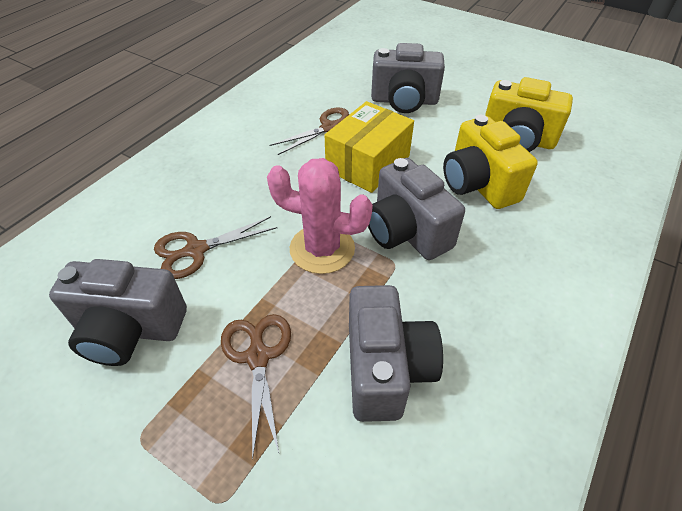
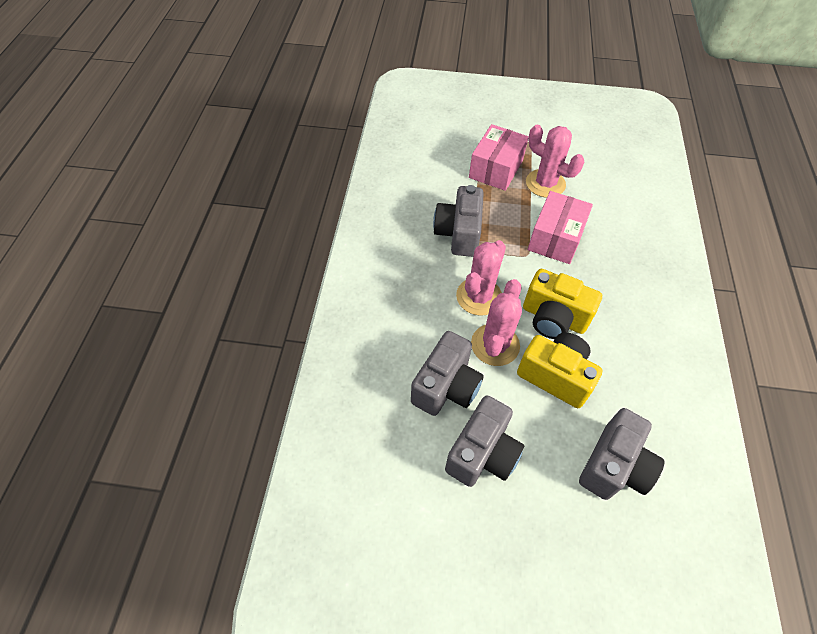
brown scissors: [154,216,277,279] [221,314,291,459] [269,108,349,155] = 3 -> none = 0
pink box: none = 0 -> [469,124,529,191] [528,191,593,264] = 2
pink cactus: [267,158,373,274] = 1 -> [456,240,506,316] [471,279,522,366] [526,125,584,198] = 3
yellow box: [325,101,414,193] = 1 -> none = 0

